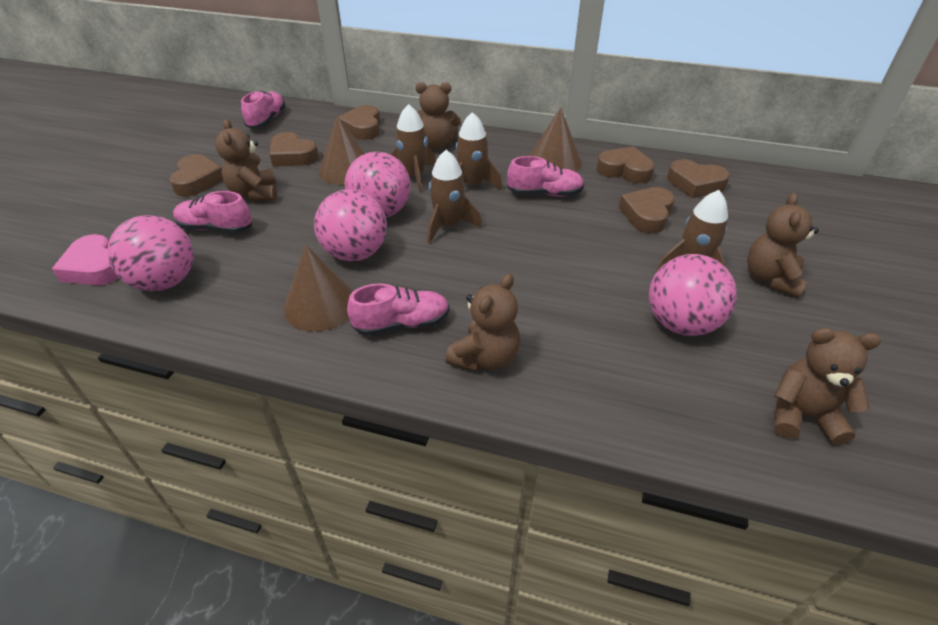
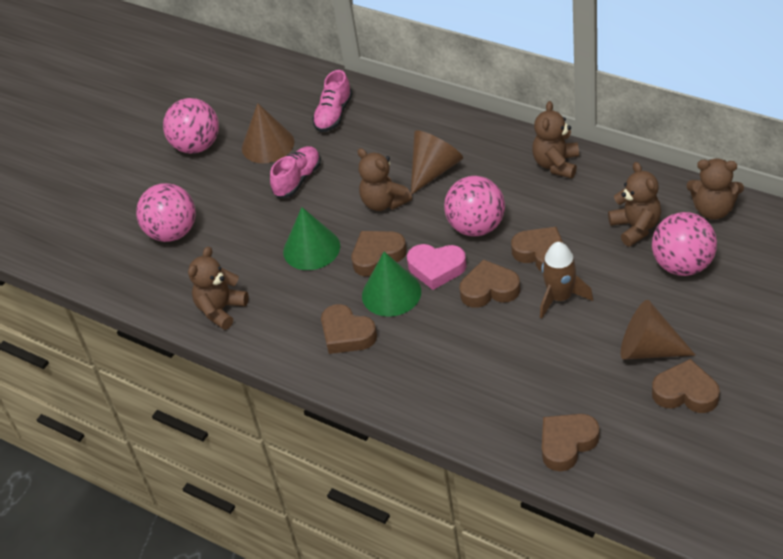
brown rocket: [391,104,436,193] [428,150,482,243] [455,112,502,190] [656,190,728,272] = 4 -> [540,242,593,319] = 1
green cone: none = 0 -> [283,207,340,270] [362,252,421,317] = 2
pink shoe: [173,191,252,233] [241,91,285,129] [347,283,450,336] [507,156,584,197] = 4 -> [270,146,321,198] [312,70,352,132] = 2

